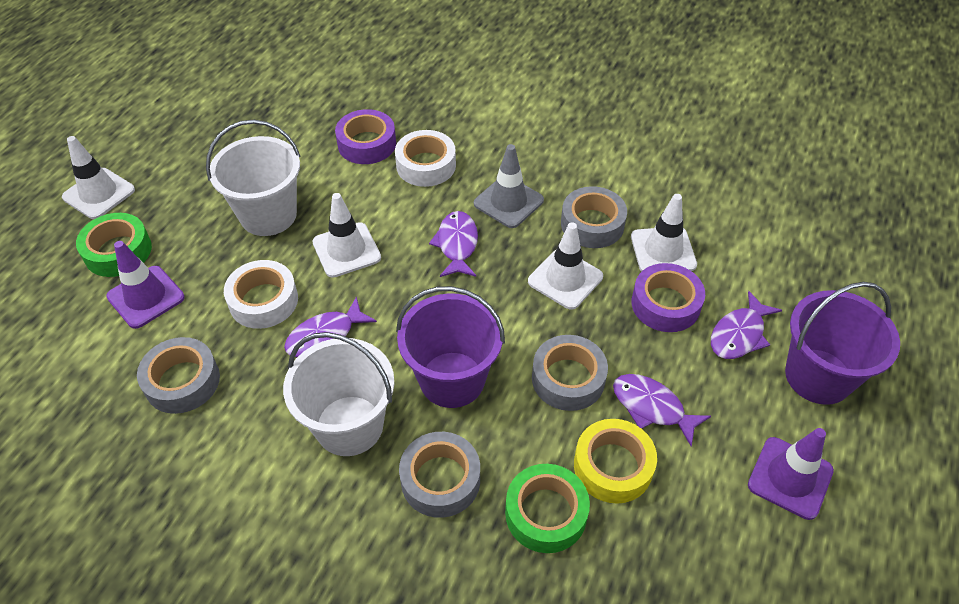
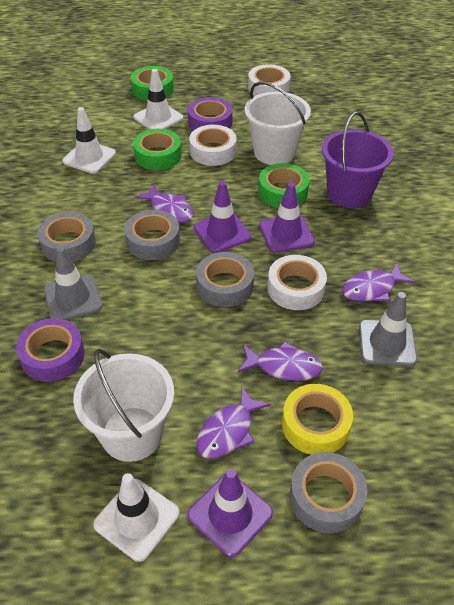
green tape: [76,213,152,277] [505,464,590,553] = 2 -> [131,66,174,101] [133,129,182,170] [258,163,309,208] = 3
grey traffic cone: [474,144,544,228] = 1 -> [44,246,102,320] [359,292,417,366] = 2
purple bucket: [396,286,505,408] [785,282,900,405] = 2 -> [322,111,393,208] = 1
purple traffic cone: [106,241,185,329] [748,428,834,520] = 2 -> [188,469,273,557] [194,181,252,253] [259,182,315,253] = 3
white tape: [224,260,298,329] [395,130,456,187] = 2 -> [189,125,237,166] [248,64,291,96] [268,255,327,310] = 3
white traffic cone: [62,136,135,219] [312,193,381,278] [528,222,603,310] [631,194,697,272] = 4 -> [62,107,116,174] [93,473,180,562] [134,69,184,130] = 3

